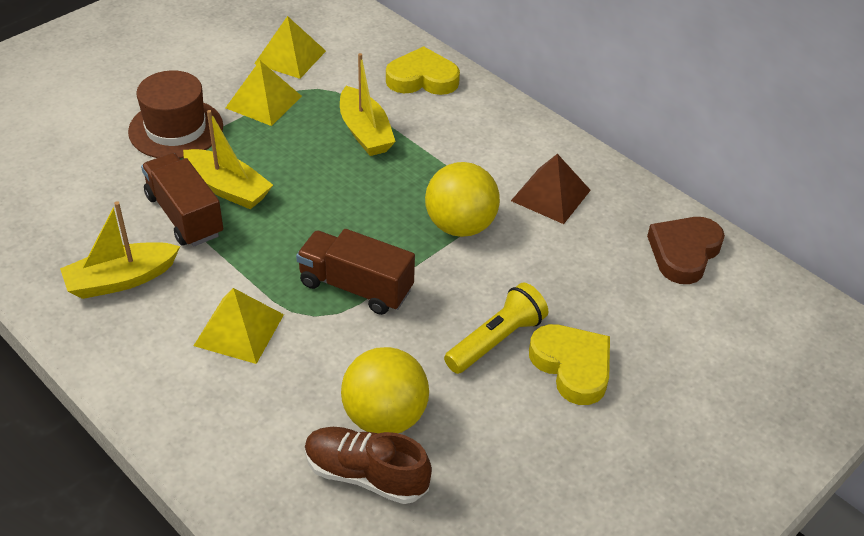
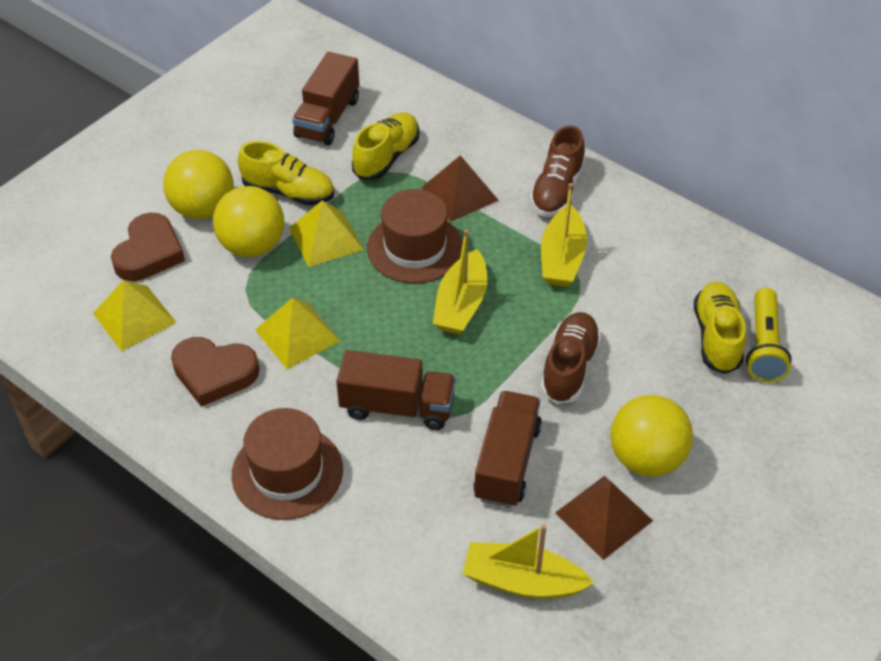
brown hat: [128,70,223,159] = 1 -> [232,408,343,520] [367,189,463,283] = 2
brown heart: [647,217,725,284] = 1 -> [111,213,185,281] [171,337,259,407] = 2
brown pyramid: [511,154,591,224] = 1 -> [421,155,499,221] [555,476,653,560] = 2
brown shoe: [305,427,432,504] = 1 -> [530,126,585,217] [541,312,601,404] = 2
brown truck: [141,153,223,247] [296,229,415,315] = 2 -> [292,52,359,145] [336,350,456,430] [473,391,542,508] = 3
yellow ball: [341,347,429,433] [425,162,500,237] = 2 -> [163,150,234,219] [213,186,285,257] [611,395,693,477] = 3
yellow heart: [386,46,460,95] [529,324,610,405] = 2 -> none = 0
yellow shoe: none = 0 -> [238,141,334,205] [352,112,420,180] [694,282,746,374] = 3

